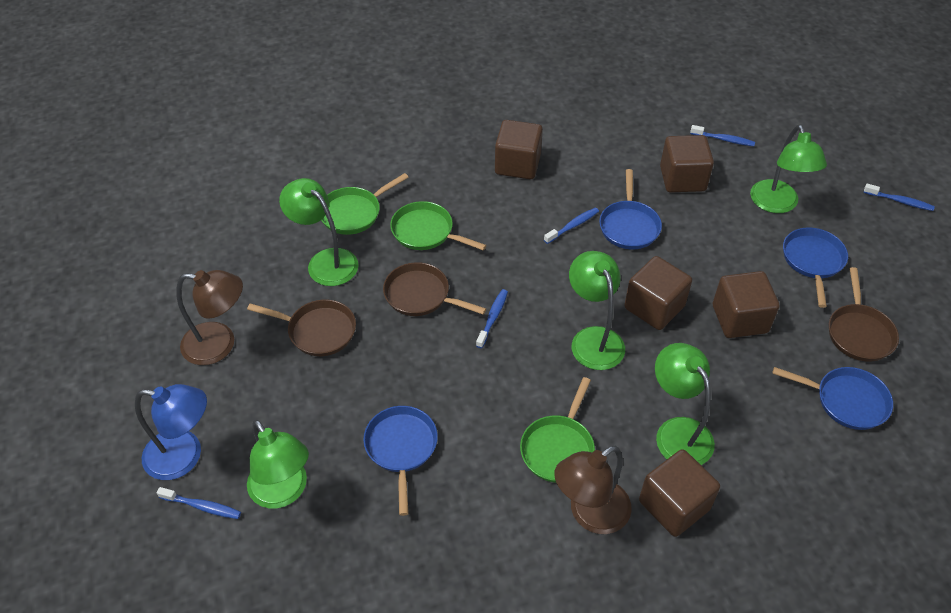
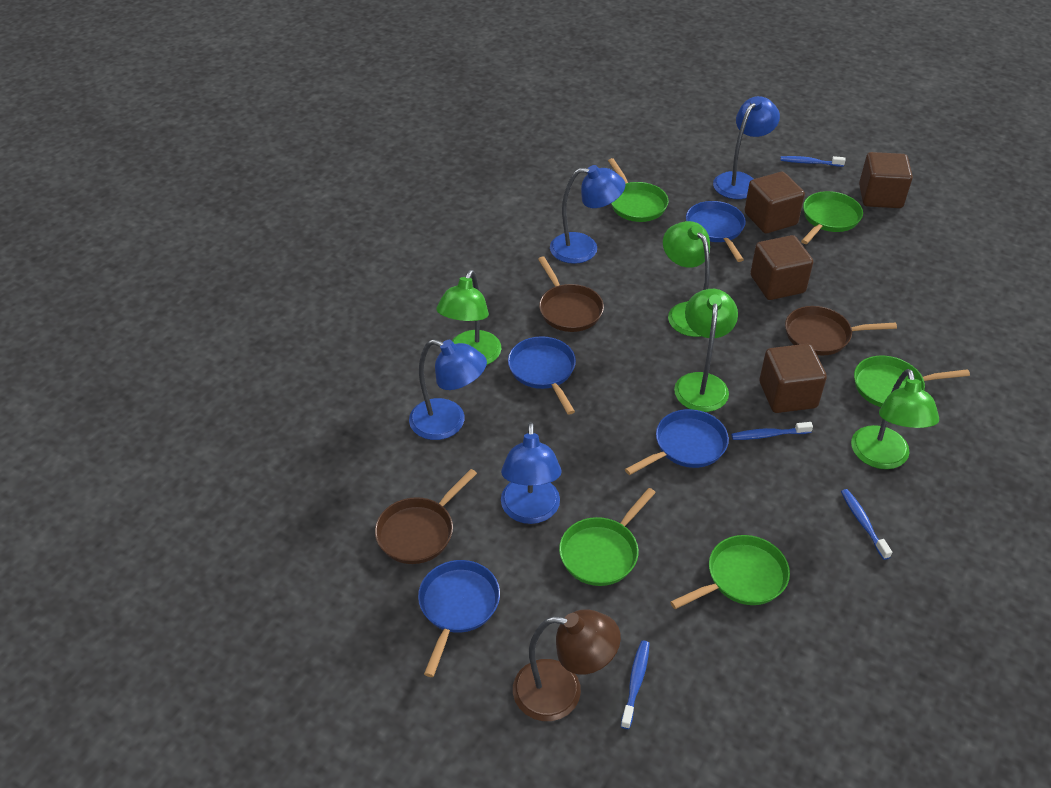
blue lamp: [135,384,207,480] = 1 -> [409,339,487,440] [501,422,562,524] [550,165,625,264] [713,96,780,199] = 4
blue toothbrush: [157,487,241,519] [476,289,508,348] [544,207,599,244] [690,125,755,146] [864,184,935,211] = 5 -> [621,640,650,729] [731,422,813,440] [780,156,846,167] [841,489,892,560] = 4
brown cube: [495,120,543,179] [624,256,692,330] [639,449,720,537] [660,135,714,192] [713,271,780,338] = 5 -> [744,172,805,233] [750,235,813,300] [759,344,827,413] [859,152,913,208] = 4
brown lamp: [176,270,243,365] [554,445,632,534] = 2 -> [513,609,621,721] = 1
green lamp: [247,419,309,509] [279,178,359,286] [569,251,625,370] [655,343,715,465] [750,125,827,213] = 5 -> [436,270,502,365] [663,221,710,337] [674,289,738,412] [851,369,939,469] = 4
green pan: [321,173,409,235] [390,201,486,250] [520,377,595,483] = 3 -> [559,488,656,586] [608,158,669,222] [670,535,790,609] [801,191,863,244] [854,356,970,407] = 5

